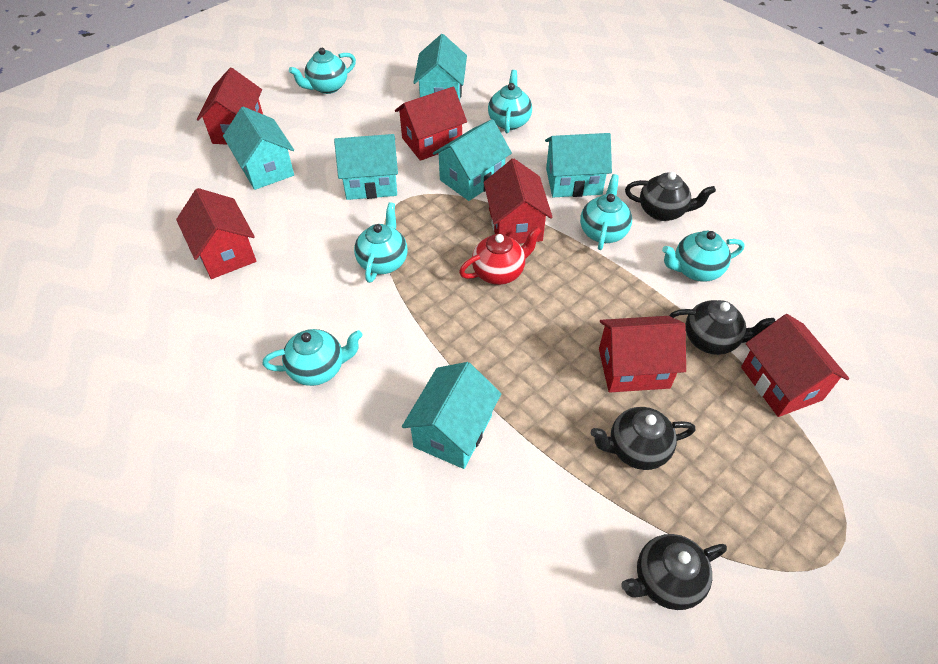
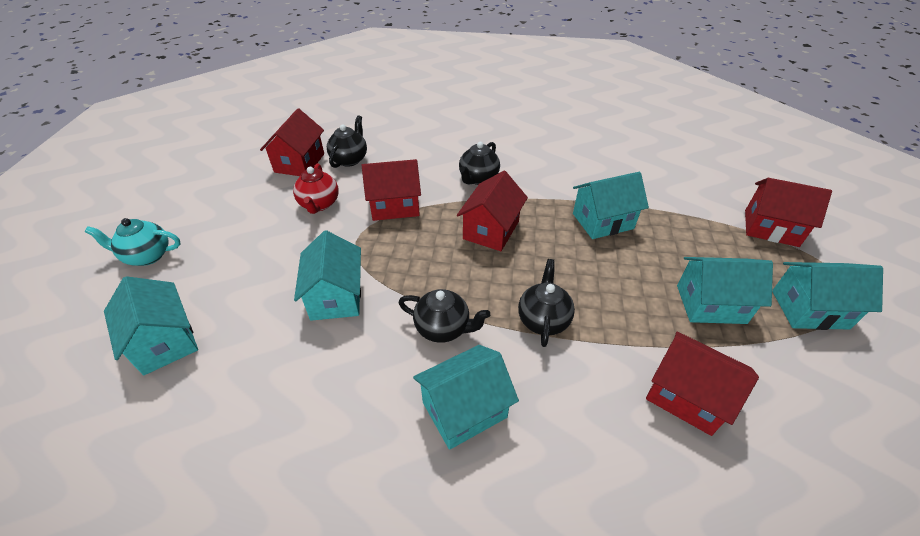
red house: [176,188,256,279] [197,68,263,145] [395,87,467,161] [484,158,553,244] [599,316,686,392] [741,314,849,417] = 6 -> [260,109,324,176] [362,159,421,221] [457,171,528,251] [646,332,759,436] [745,178,832,247] = 5
turquoise teapot: [262,329,363,386] [289,48,356,94] [354,202,408,283] [488,70,532,133] [580,174,632,250] [662,231,745,282] = 6 -> [85,218,181,266] = 1

